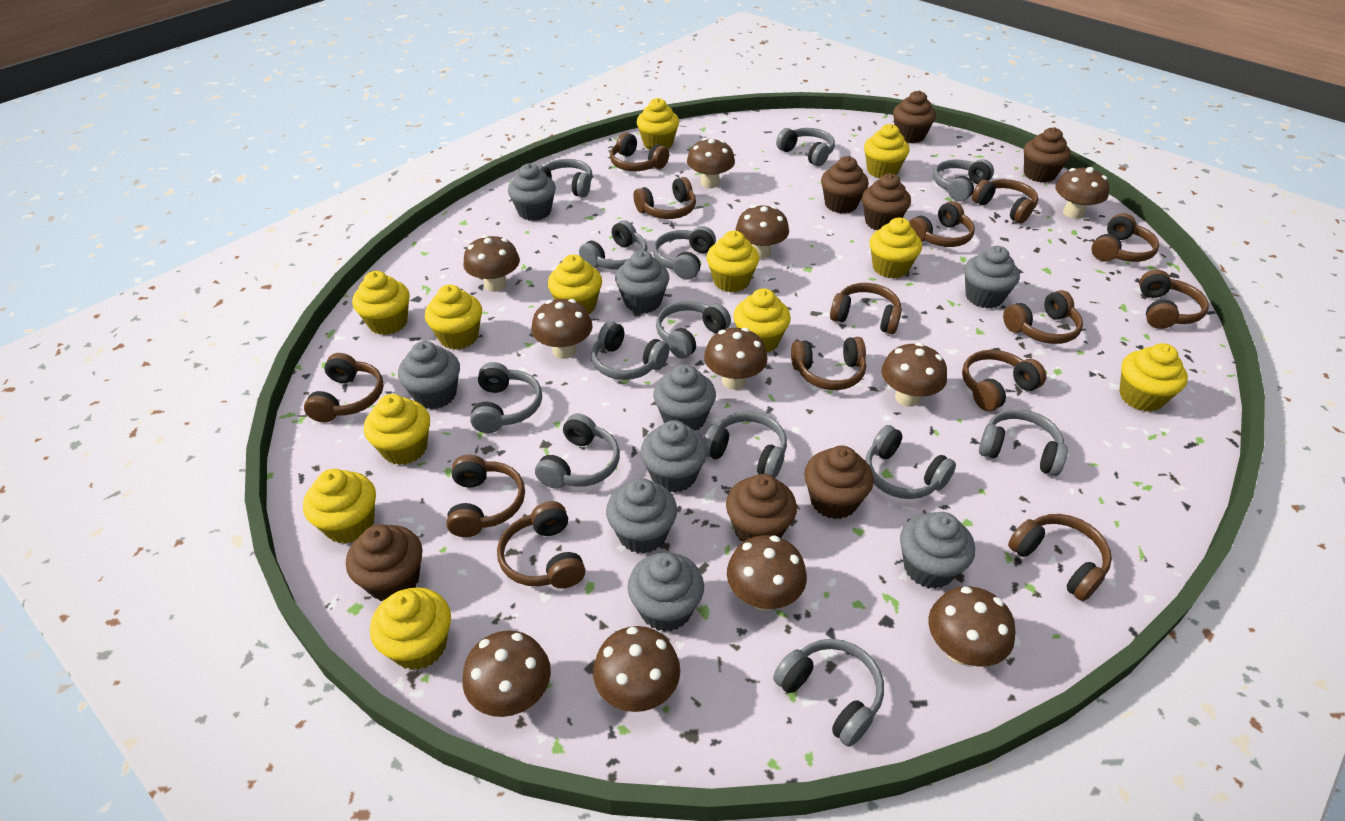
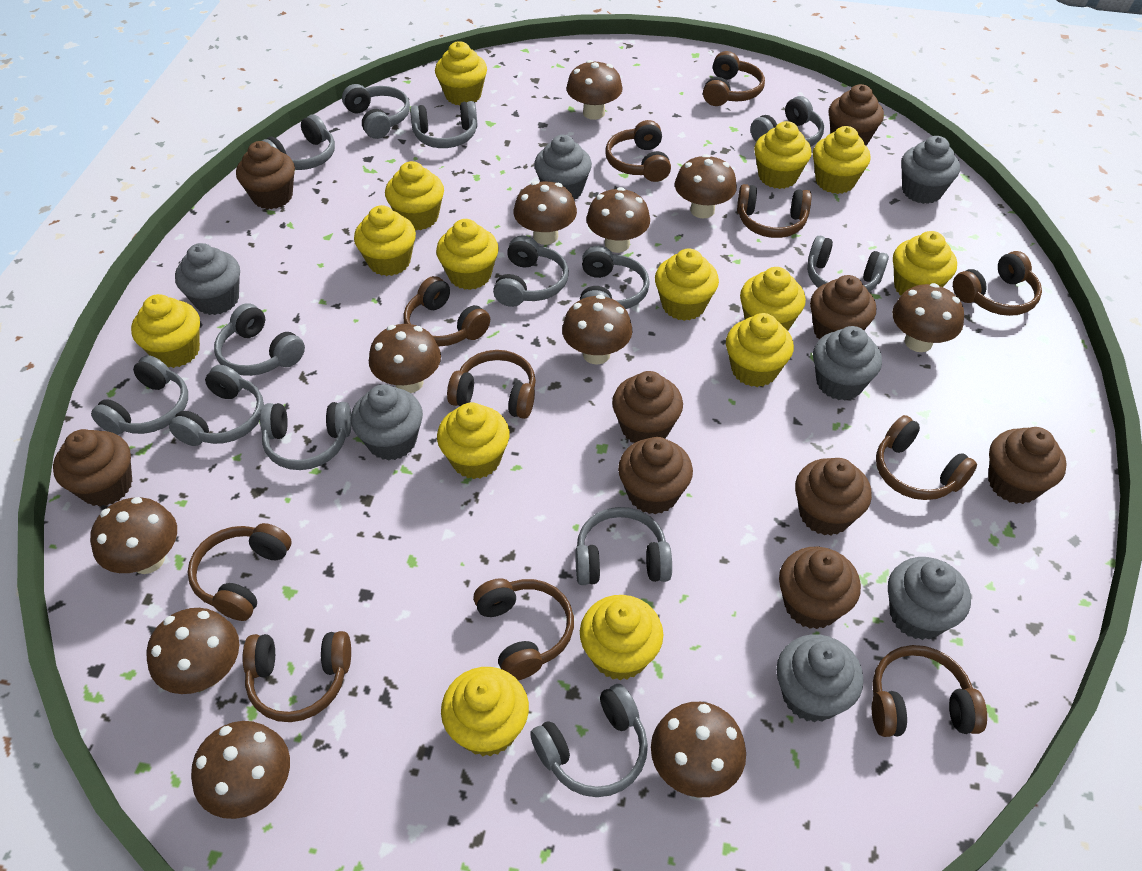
brown cupcake: [346,524,422,601] [726,474,797,542] [804,446,874,519] [821,156,869,213] [862,174,911,230] [893,90,936,143] [1024,127,1071,183] = 7 -> [53,429,132,507] [236,141,295,209] [612,371,683,443] [618,437,693,514] [779,547,861,629] [795,458,872,536] [810,275,876,339] [829,84,884,146] [988,427,1067,504] = 9
brown headphones: [304,353,384,423] [446,455,525,537] [497,501,585,588] [610,132,669,171] [633,177,696,219] [791,337,866,390] [830,283,902,334] [909,201,975,247] [962,350,1046,411] [972,179,1038,223] [1003,290,1083,344] [1008,514,1112,601] [1091,213,1159,262] [1139,270,1209,329] = 14 -> [188,523,292,621] [242,631,351,722] [403,276,490,347] [447,350,536,419] [473,578,574,680] [606,120,671,182] [703,51,765,106] [737,184,812,238] [872,645,987,737] [876,415,977,500] [953,251,1042,316] = 11
grey cupcake: [398,341,460,409] [508,163,556,221] [606,478,677,554] [615,250,669,314] [628,552,704,632] [641,420,707,493] [653,364,716,431] [900,512,975,589] [964,246,1020,308] = 9 -> [175,243,240,315] [351,384,423,461] [534,135,592,200] [776,634,863,722] [813,326,882,401] [888,557,971,640] [901,136,960,204] = 7
yellow cupcake: [303,469,376,544] [352,271,410,335] [364,394,430,465] [370,587,451,670] [425,285,482,350] [548,255,602,314] [637,98,679,150] [707,231,759,292] [733,288,791,353] [864,124,909,178] [870,218,922,279] [1119,343,1188,412] = 12 -> [131,294,200,368] [354,205,416,276] [385,161,444,231] [435,41,487,106] [436,219,499,290] [437,403,510,479] [441,667,529,757] [580,595,663,680] [655,249,719,321] [726,313,794,387] [740,267,806,331] [754,121,812,189] [813,126,871,194] [893,231,957,295] = 14

